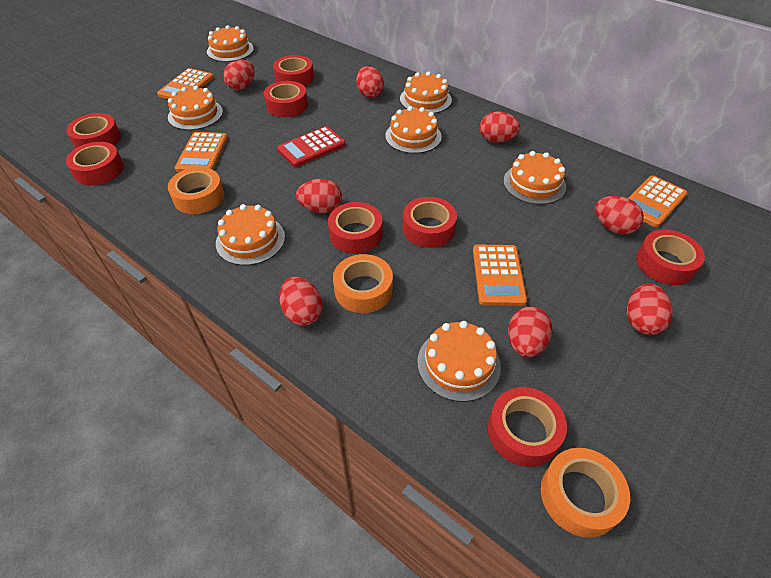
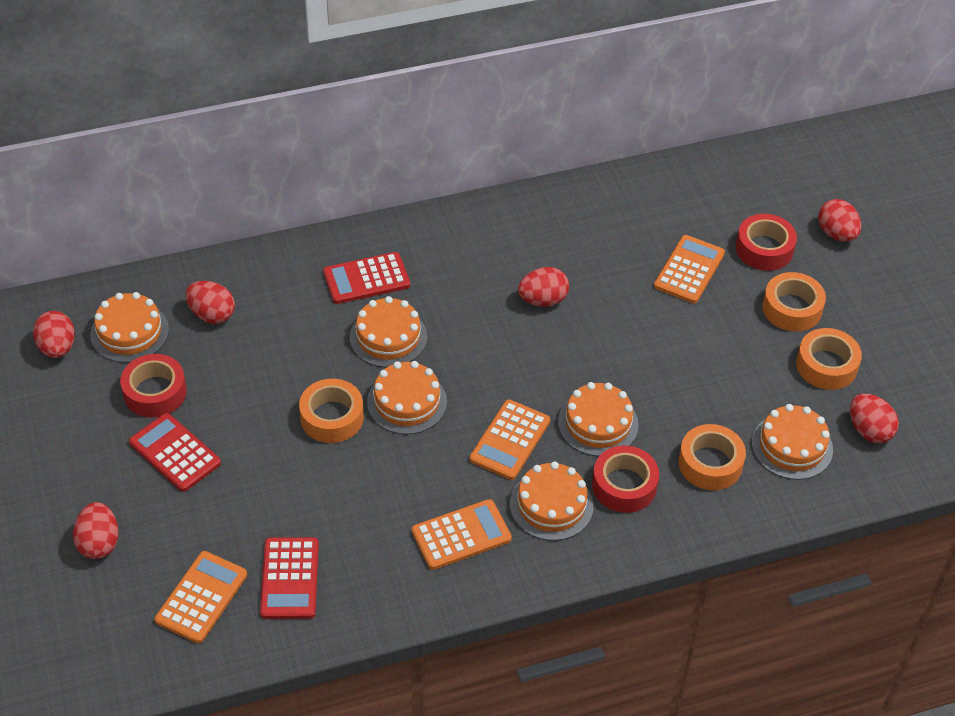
orange cake: [168,86,223,130] [207,25,254,62] [216,204,285,265] [385,106,442,154] [400,72,452,114] [417,321,501,402] [503,151,566,205] = 7 -> [90,292,169,363] [350,296,427,368] [367,361,447,434] [510,462,593,541] [558,382,639,456] [752,404,833,480] = 6
orange tape: [168,167,224,214] [333,254,393,313] [541,448,630,538] = 3 -> [299,379,364,443] [678,424,746,490] [762,272,826,332] [796,328,862,390] = 4
red calculator: [277,126,346,167] = 1 -> [129,413,221,492] [260,537,319,619] [323,252,410,304] = 3
red egg: [223,59,255,90] [280,277,323,326] [296,179,342,213] [356,66,384,98] [480,111,520,143] [508,307,553,357] [595,196,644,234] [627,284,673,335] = 8 -> [33,311,75,358] [73,502,119,559] [185,281,235,324] [518,267,569,307] [818,199,861,242] [850,394,899,443] = 6
red tape: [66,113,121,148] [66,142,124,185] [264,81,308,117] [273,55,314,87] [328,202,382,254] [402,197,457,248] [488,387,567,467] [636,230,705,285] = 8 -> [120,354,187,418] [592,446,659,513] [736,214,797,271] = 3

